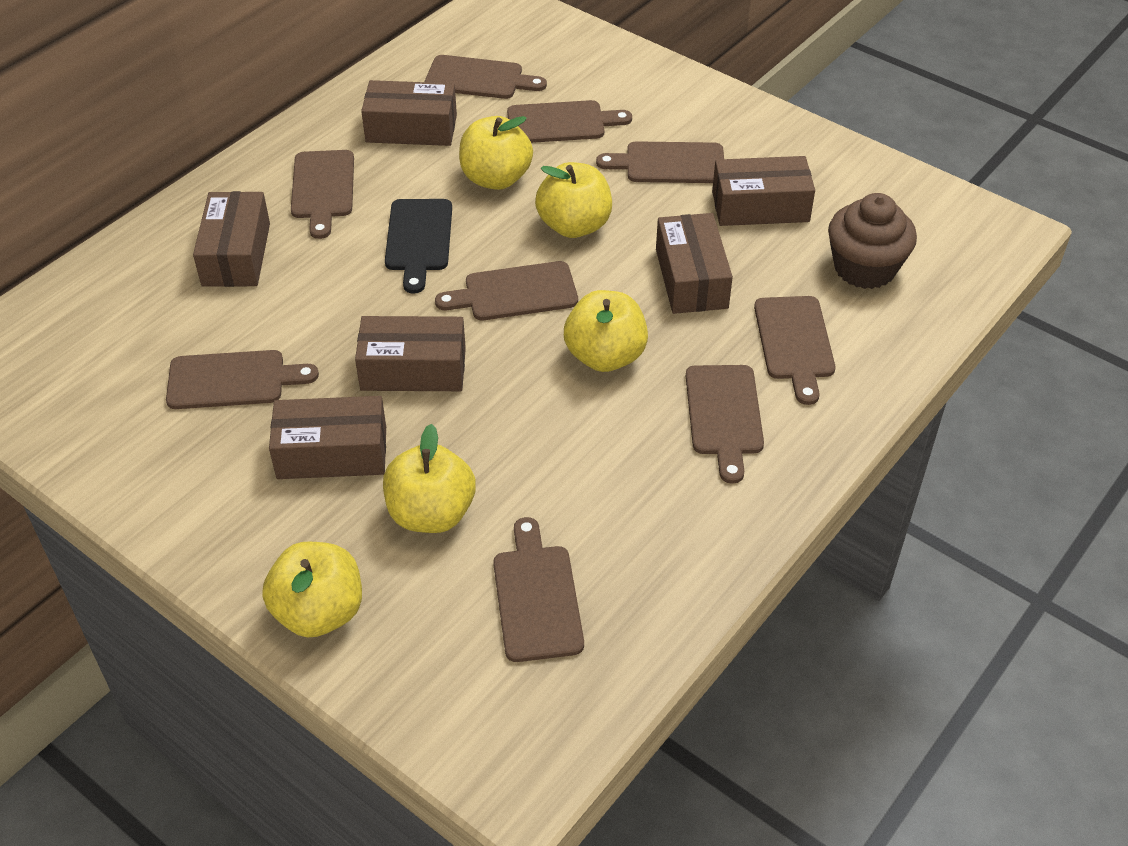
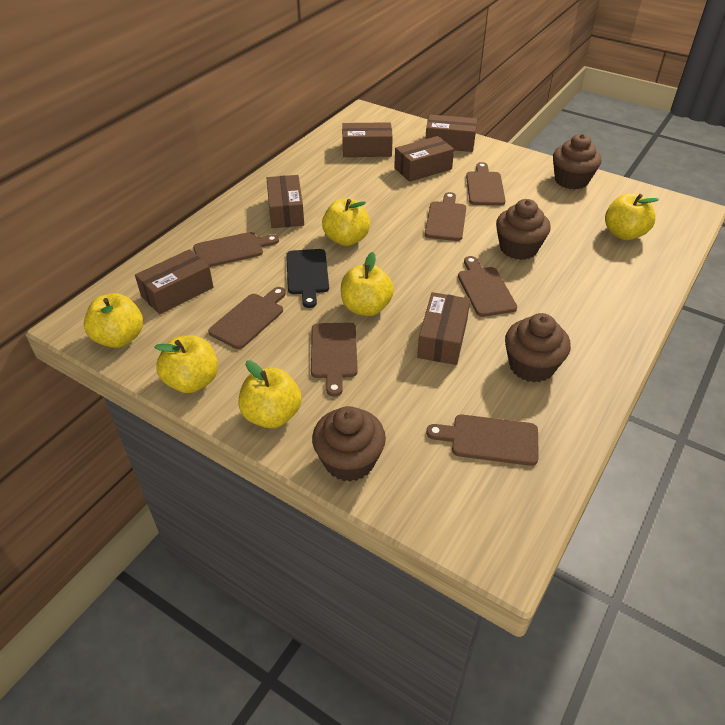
brown cupcake: [828,193,917,289] = 1 -> [312,406,386,482] [496,199,551,260] [505,313,571,382] [553,134,601,190] = 4
brown cutting board: [166,350,319,409] [291,150,354,239] [424,55,547,99] [435,261,578,320] [493,517,584,662] [507,100,632,143] [596,141,724,183] [686,365,764,484] [754,296,835,405] = 9 -> [193,232,279,267] [208,287,286,349] [311,322,358,397] [425,192,466,241] [426,414,539,466] [458,256,517,317] [466,162,506,205] = 7
yellow apple: [262,542,362,637] [383,424,476,533] [459,116,533,190] [535,162,612,238] [564,290,648,372] = 5 -> [84,293,143,348] [154,336,218,393] [238,360,301,428] [322,199,370,246] [341,252,394,316] [605,193,659,240] = 6

